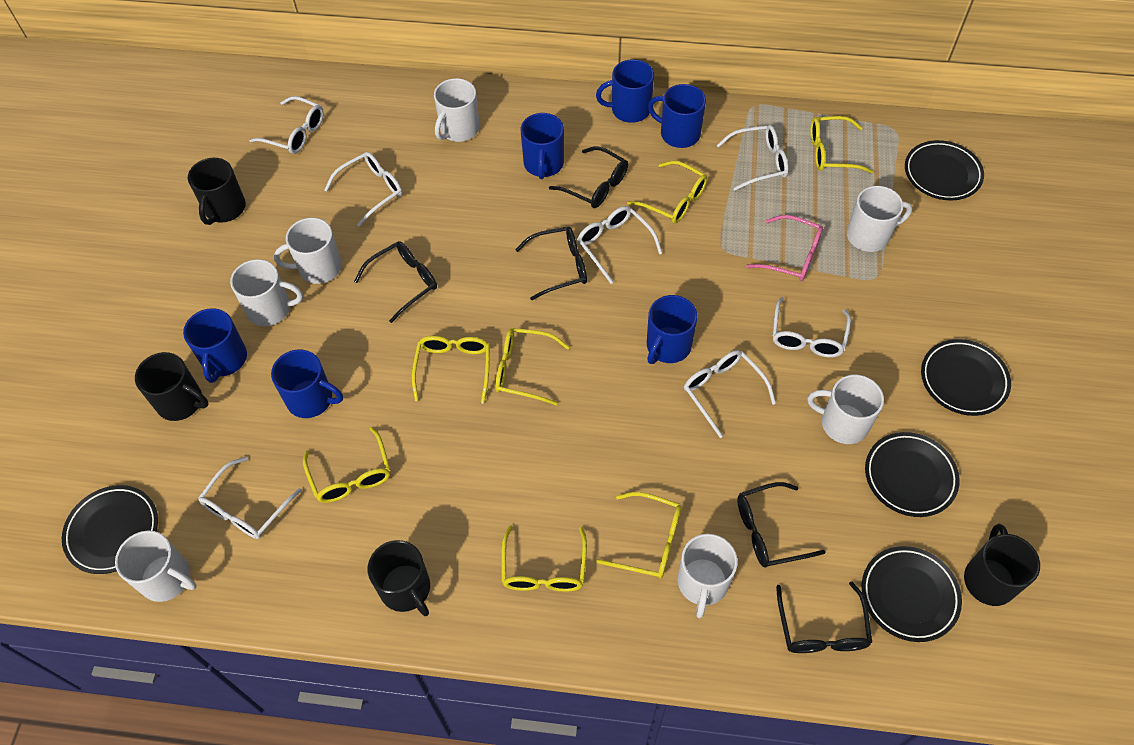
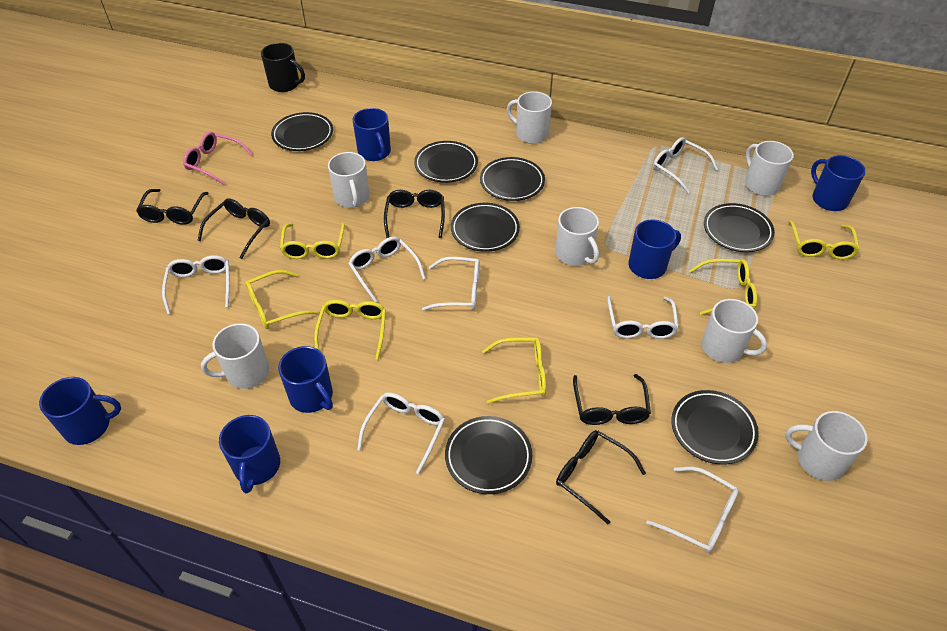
black mug: [135,352,209,421] [188,158,246,225] [368,540,430,616] [964,524,1040,606] = 4 -> [261,43,305,92] = 1
black plate: [62,485,158,574] [862,546,962,642] [865,432,960,517] [905,140,984,200] [921,339,1011,416] = 5 -> [271,112,333,151] [414,141,478,183] [445,416,532,494] [451,203,520,252] [480,157,545,201] [671,390,759,464] [704,203,775,252] = 7
yellow glasses: [303,427,391,503] [412,336,490,403] [495,328,569,405] [501,525,587,592] [596,492,681,578] [627,161,707,224] [810,116,873,173] = 7 -> [245,270,318,329] [280,223,345,259] [314,300,386,360] [482,338,546,404] [689,259,757,315] [788,220,859,260] = 6

